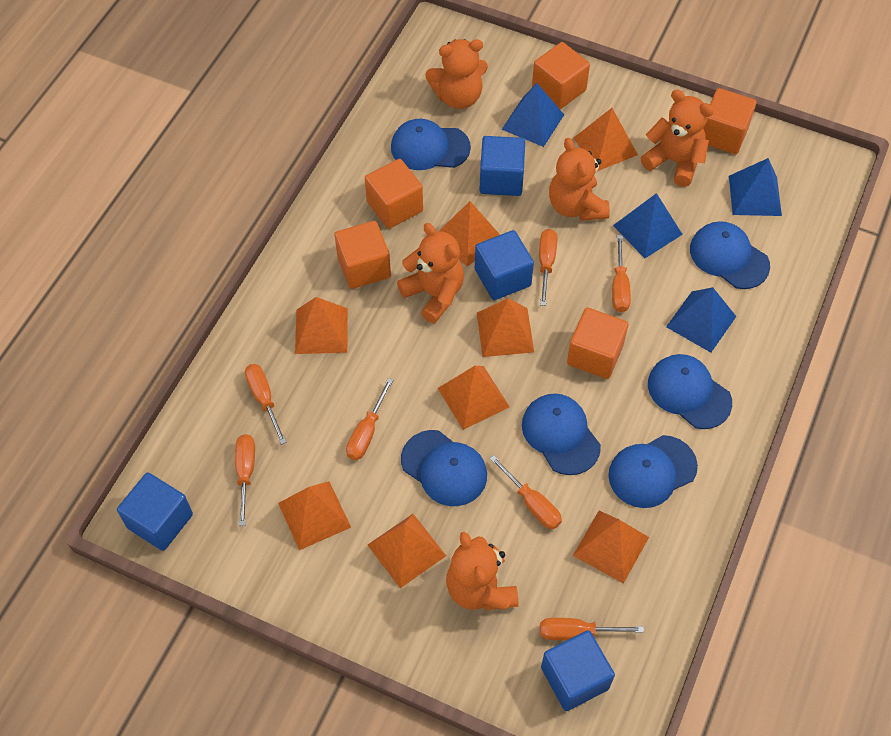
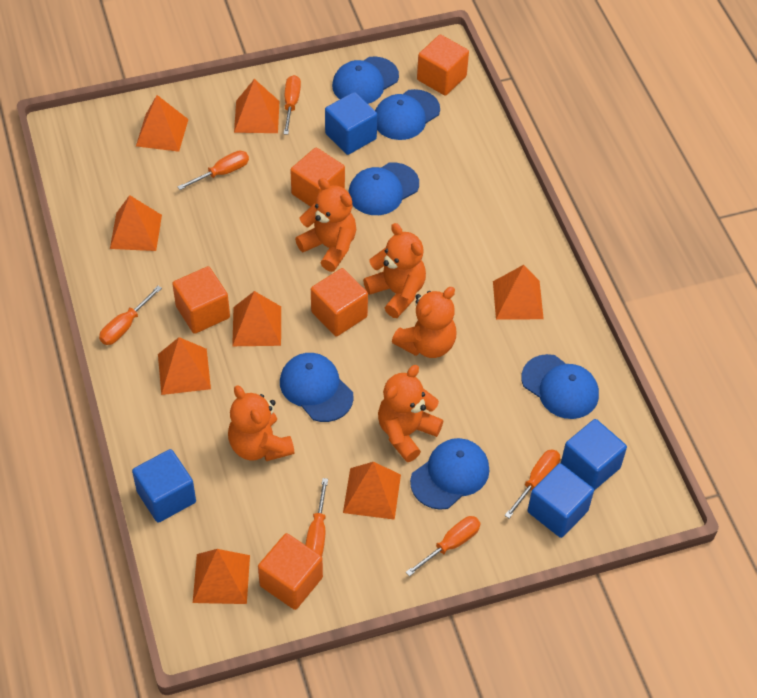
blue pyramid: [502,83,564,147] [613,193,683,258] [666,287,736,352] [729,158,782,216] = 4 -> none = 0
orange screwdriver: [235,434,255,526] [245,364,287,445] [346,378,393,460] [490,455,562,529] [539,229,557,306] [540,618,644,640] [612,235,631,312] = 7 -> [99,286,162,345] [177,151,249,190] [283,75,301,135] [305,478,328,556] [406,516,480,576] [504,450,560,518] = 6

